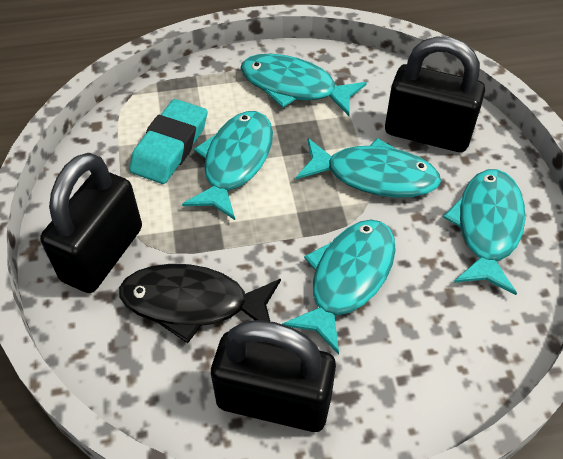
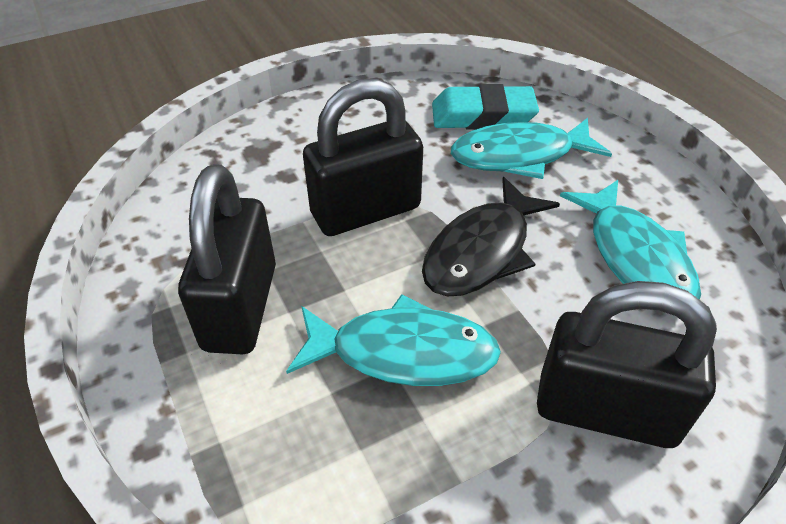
turquoise fish: [182,111,273,220] [240,54,367,116] [282,220,396,354] [296,138,441,198] [443,169,525,295] = 5 -> [286,294,501,386] [451,118,612,179] [560,180,701,300] = 3

